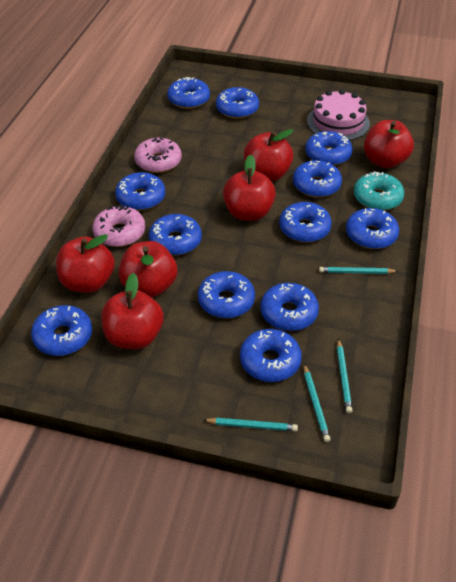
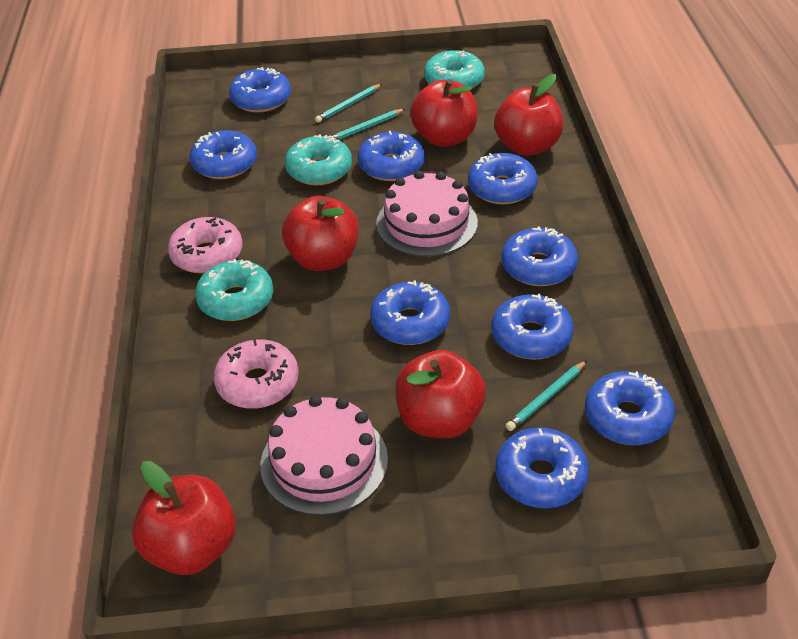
blue donut: [31,305,92,356] [115,172,165,210] [149,214,202,255] [167,77,210,109] [198,271,255,318] [216,87,259,119] [240,329,302,382] [260,283,319,331] [279,202,332,242] [293,160,342,198] [305,131,352,166] [346,208,399,249] = 12 -> [190,130,257,179] [229,67,291,113] [357,131,425,181] [370,280,450,345] [468,153,538,205] [491,294,574,360] [495,428,589,508] [501,226,578,286] [585,371,675,445] = 9
pink cake: [307,89,370,140] = 1 -> [260,395,388,516] [376,171,478,257] = 2
red apple: [56,234,115,293] [101,273,164,349] [119,241,177,298] [223,155,276,221] [244,129,293,182] [364,120,414,168] = 6 -> [132,461,236,575] [282,196,359,271] [395,350,486,438] [410,79,478,147] [494,74,563,156] = 5
turquoise donut: [354,172,404,211] = 1 -> [195,259,273,321] [285,134,352,186] [424,50,485,89] = 3
turquoise pencil: [204,418,298,431] [304,364,331,442] [319,267,398,274] [337,338,352,413] = 4 -> [315,84,382,123] [331,109,405,140] [506,360,587,431] = 3

